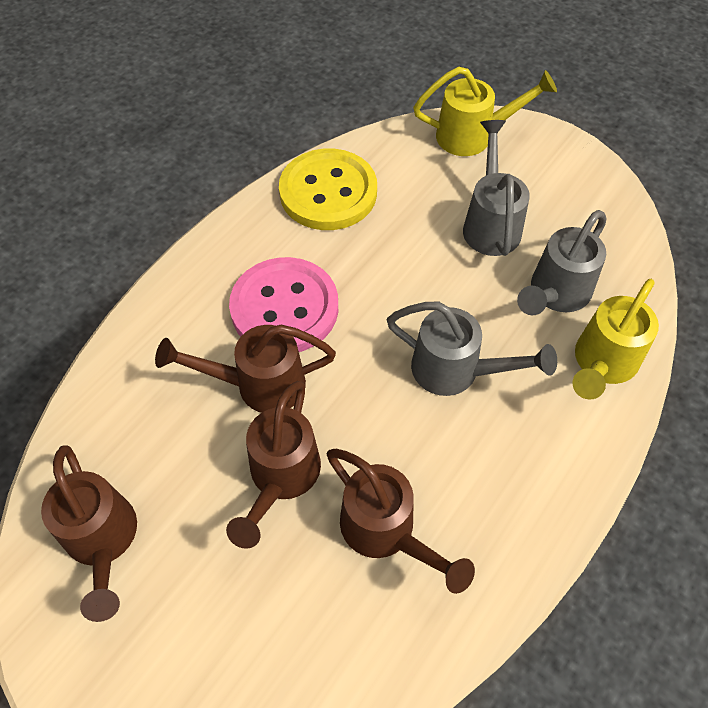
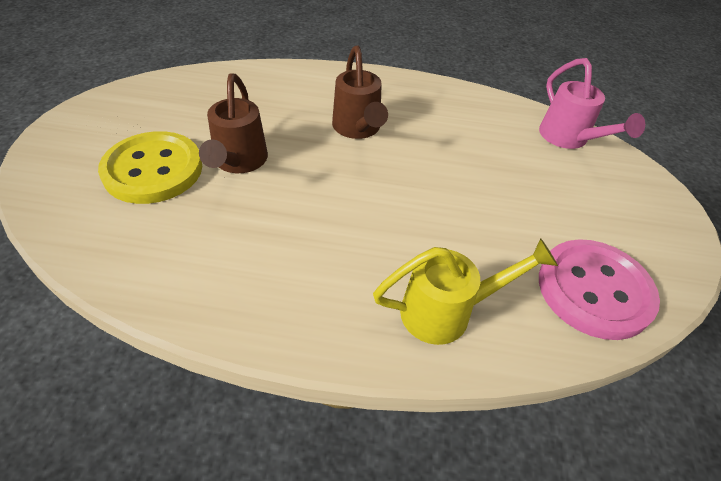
brown watering can: [41,445,137,622] [155,325,336,413] [226,381,321,549] [327,449,475,594] = 4 -> [199,73,268,173] [332,46,388,139] = 2
grey watering can: [387,302,557,396] [463,120,530,256] [517,210,607,315] = 3 -> none = 0
pink watering can: none = 0 -> [539,58,645,149] = 1
yellow watering can: [413,67,557,156] [572,279,659,400] = 2 -> [373,238,558,345] = 1

